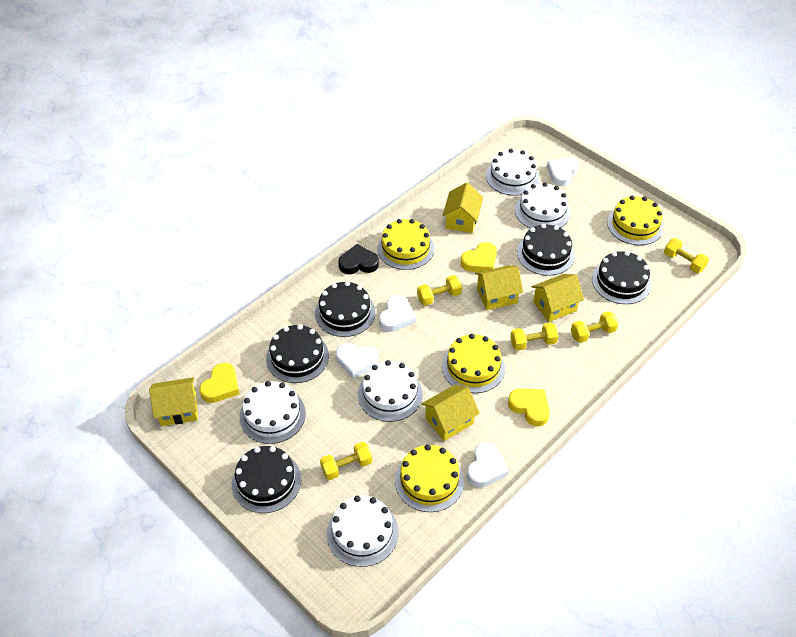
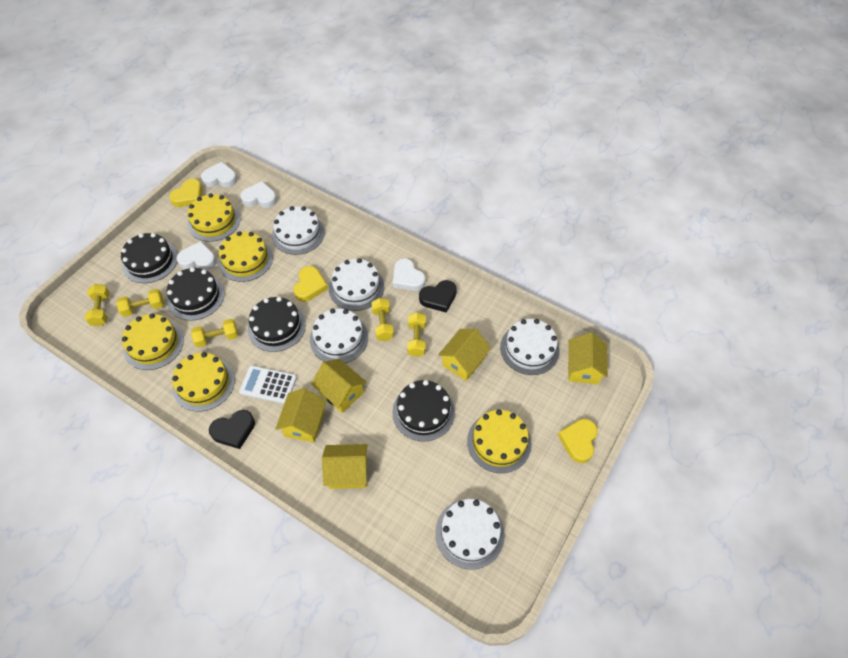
black cake: [232,446,301,513] [266,324,329,383] [315,281,375,337] [517,224,575,276] [592,251,651,304] = 5 -> [121,233,178,283] [167,267,224,321] [248,297,306,352] [392,380,455,442] = 4
black heart: [338,244,379,274] = 1 -> [209,410,255,449] [419,280,457,313] = 2
white calculator: none = 0 -> [239,366,297,404] = 1
yellow cake: [377,219,434,270] [395,444,464,512] [442,334,505,393] [607,195,664,245] = 4 -> [122,313,184,370] [172,352,235,412] [188,193,241,242] [218,231,273,282] [467,410,532,473] = 5

